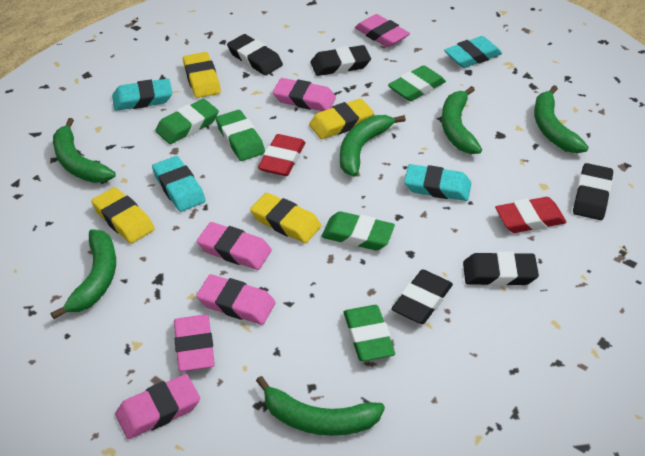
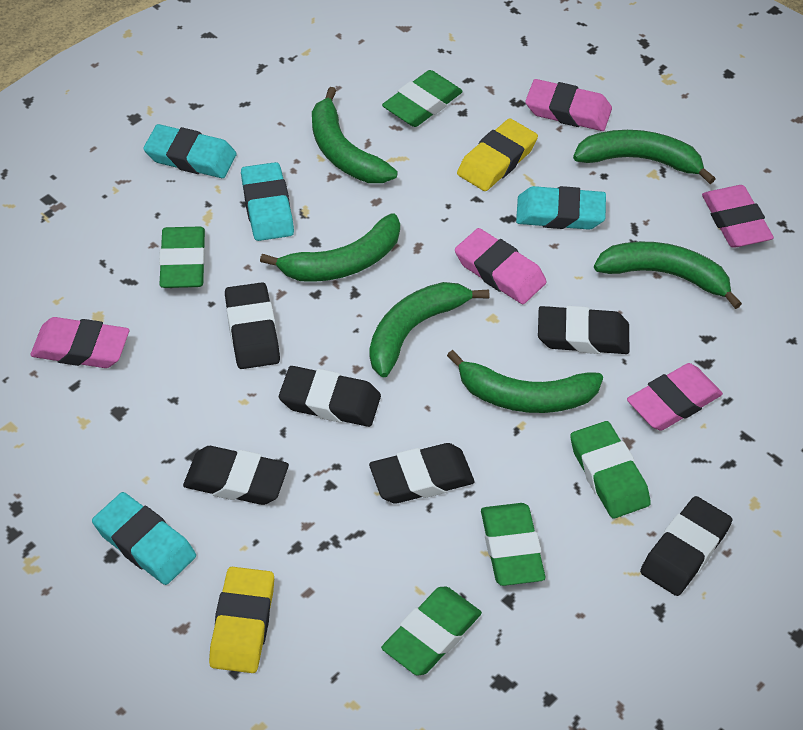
black eraser: [227,34,283,75] [310,45,371,76] [391,270,453,324] [463,251,539,286] [573,163,613,220] = 5 -> [183,446,289,505] [225,282,280,369] [279,366,381,427] [369,443,474,504] [538,306,629,354] [640,496,732,596] = 6
pink eraser: [115,374,200,439] [174,315,215,371] [196,274,275,325] [197,222,272,270] [273,78,336,111] [355,14,410,47] = 6 -> [30,317,129,368] [455,228,547,304] [525,79,612,131] [627,363,723,431] [702,185,774,248] = 5
red eraser: [258,134,305,176] [495,197,567,233] = 2 -> none = 0
yellow eraser: [91,187,155,243] [183,52,221,98] [250,193,321,243] [309,98,374,139] = 4 -> [209,567,274,673] [457,118,538,191] = 2

